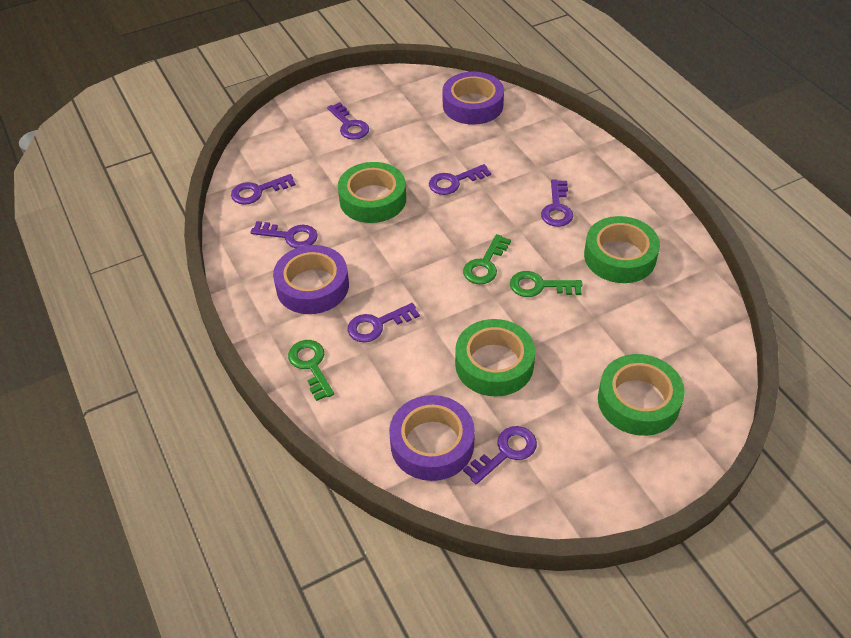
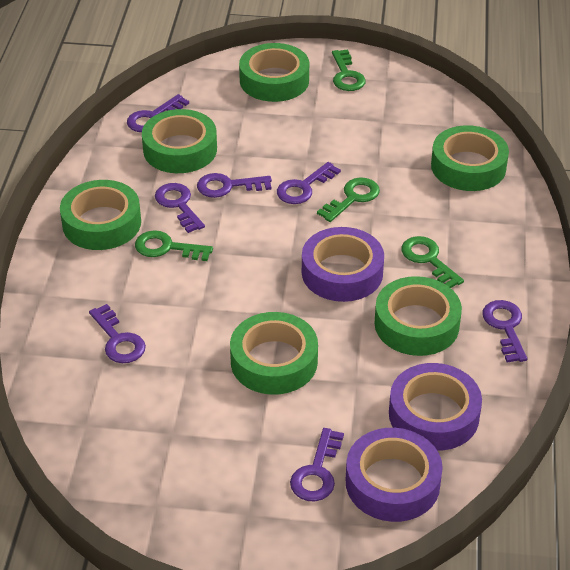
green key: [288,340,334,401] [463,234,511,284] [510,271,582,297] = 3 -> [135,230,213,261] [317,177,380,222] [332,49,366,91] [401,236,464,288] = 4
green tape: [338,162,406,223] [455,319,535,397] [584,216,660,283] [598,354,685,436] = 4 -> [60,180,141,250] [142,109,217,173] [230,312,318,395] [239,43,309,102] [374,276,462,356] [431,125,509,191] = 6

